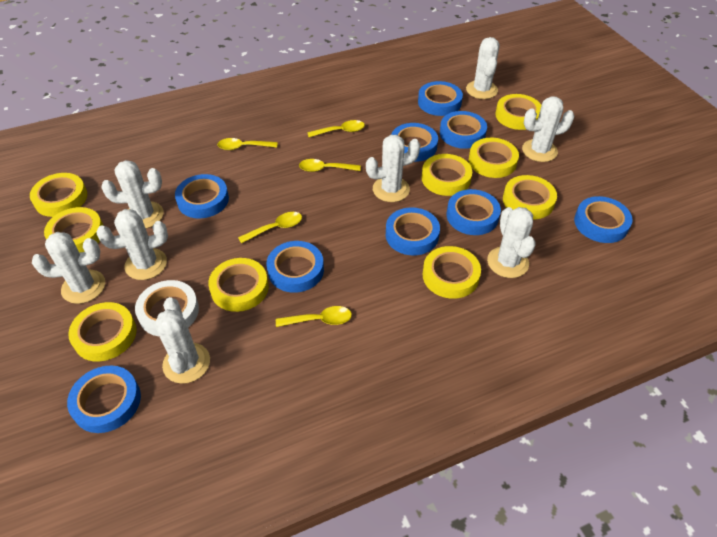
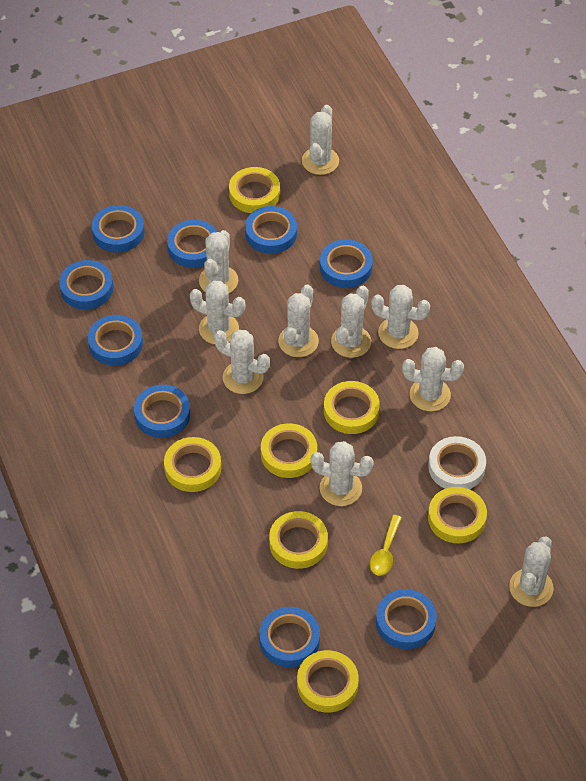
white cactus: [32,232,105,304] [97,209,168,280] [101,160,164,229] [154,297,210,384] [366,135,420,202] [466,37,499,99] [487,207,536,278] [522,96,574,162] = 8 -> [190,281,245,344] [199,230,238,294] [214,330,270,394] [278,285,319,357] [302,105,339,175] [311,441,374,506] [331,286,371,358] [371,285,430,349] [402,347,464,411] [509,537,554,607] = 10
yellow spoon: [217,138,278,150] [238,212,302,243] [276,306,352,327] [299,159,361,172] [307,120,365,137] = 5 -> [370,515,402,576] = 1
yellow tape: [30,173,87,217] [44,207,104,253] [68,302,136,361] [208,258,269,312] [422,154,472,196] [423,246,481,299] [469,138,519,178] [495,94,541,130] [503,175,557,219] = 9 -> [164,437,221,492] [229,167,280,213] [261,423,317,478] [269,511,328,569] [297,650,359,712] [324,381,380,434] [428,487,487,543] = 7

